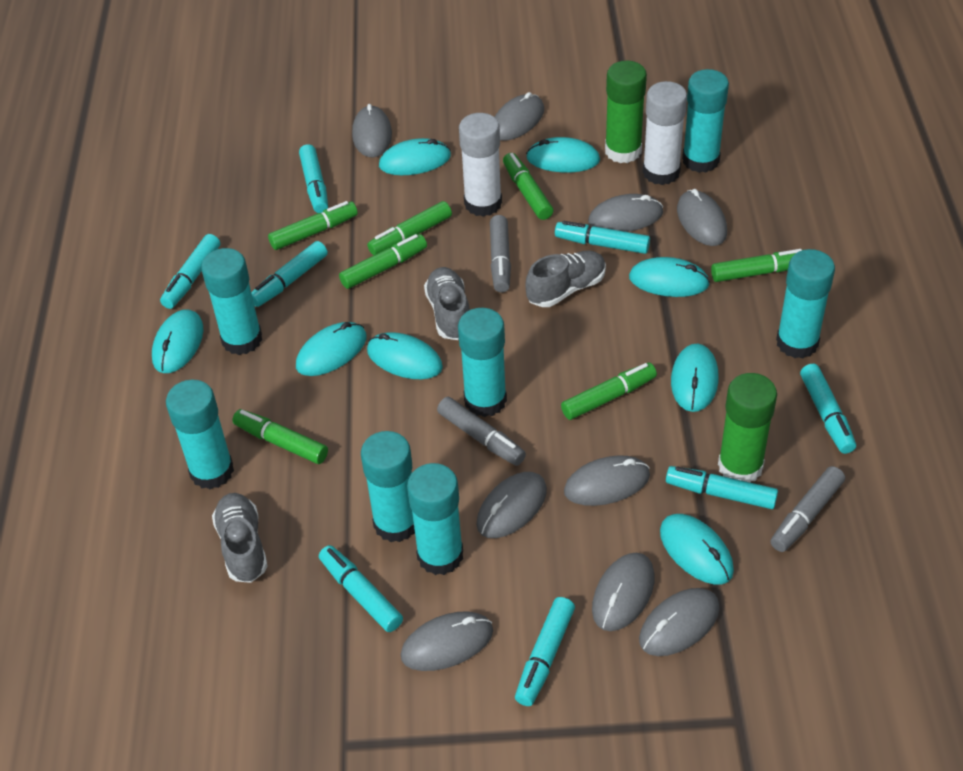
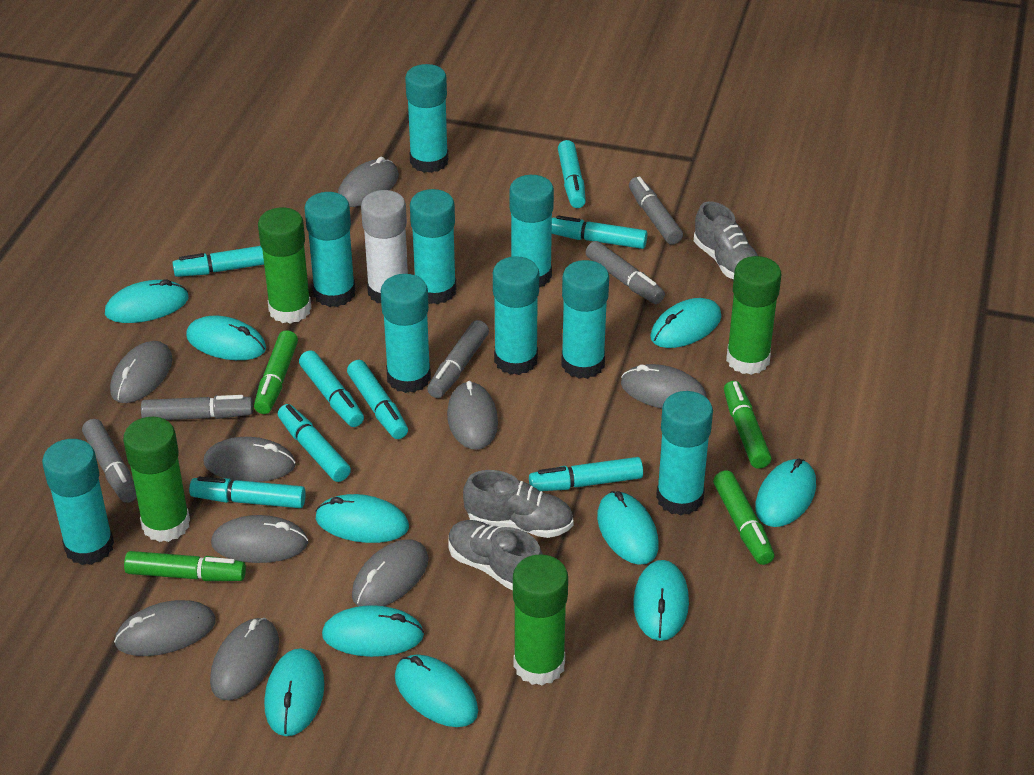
green glue stick: [605,61,647,163] [718,373,777,482] = 2 -> [123,417,190,542] [258,207,311,324] [513,554,568,685] [726,256,781,375] = 4
green marker: [232,409,328,464] [268,201,358,250] [339,234,427,289] [367,201,452,255] [503,153,553,220] [561,362,657,420] [711,249,802,282] = 7 -> [124,551,246,581] [254,330,298,414] [713,470,774,565] [724,381,771,468] = 4
grey marker: [437,397,526,466] [490,215,511,293] [771,466,845,552] = 3 -> [82,419,137,503] [141,395,253,420] [427,320,489,398] [586,241,665,304] [629,176,683,245] = 5
turquoise glue stick: [166,380,234,489] [201,248,262,355] [361,431,415,542] [407,463,463,575] [458,308,507,417] [682,69,729,173] [776,249,835,359] = 7 -> [42,439,114,565] [305,192,355,307] [381,274,431,393] [405,64,448,173] [410,189,456,304] [493,256,539,375] [509,175,554,287] [561,260,609,379] [656,391,713,516] = 9
turquoise mouse: [152,309,204,373] [296,322,367,376] [367,332,443,379] [379,138,451,175] [526,137,600,173] [629,257,710,297] [660,514,734,585] [671,344,719,412] = 8 -> [105,279,189,323] [186,316,266,360] [264,648,324,736] [315,494,409,543] [322,605,424,657] [395,654,478,727] [597,491,659,565] [633,560,689,641] [650,298,721,348] [755,459,816,527] = 10
white glue stick: [459,113,502,217] [642,81,687,185] = 2 -> [361,190,408,303] = 1

